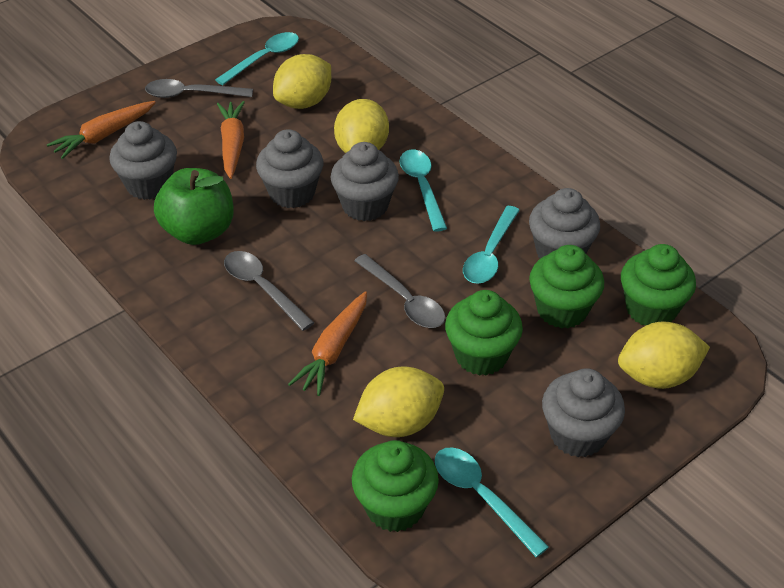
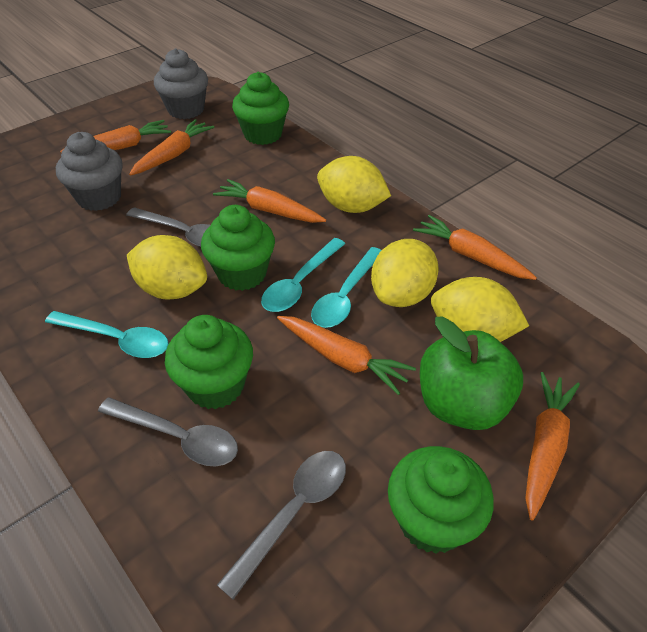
grey cupcake: [109,121,177,200] [256,129,323,208] [331,142,399,221] [529,188,600,259] [542,368,625,457] = 5 -> [56,132,123,211] [154,48,208,119] = 2
orange carrot: [47,101,156,159] [217,101,245,179] [288,291,367,396] = 3 -> [60,120,171,153] [129,119,214,176] [213,179,326,223] [277,316,416,395] [413,215,537,280] [525,372,580,521] = 6
turquoise spoon: [215,32,299,85] [399,150,447,232] [435,447,549,557] [463,206,520,284] = 4 -> [45,311,168,358] [261,238,345,312] [311,247,382,328] = 3

